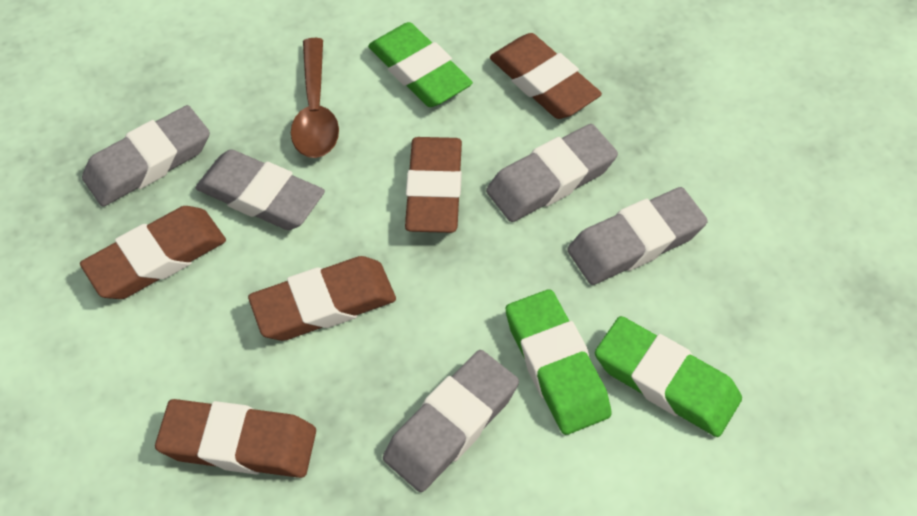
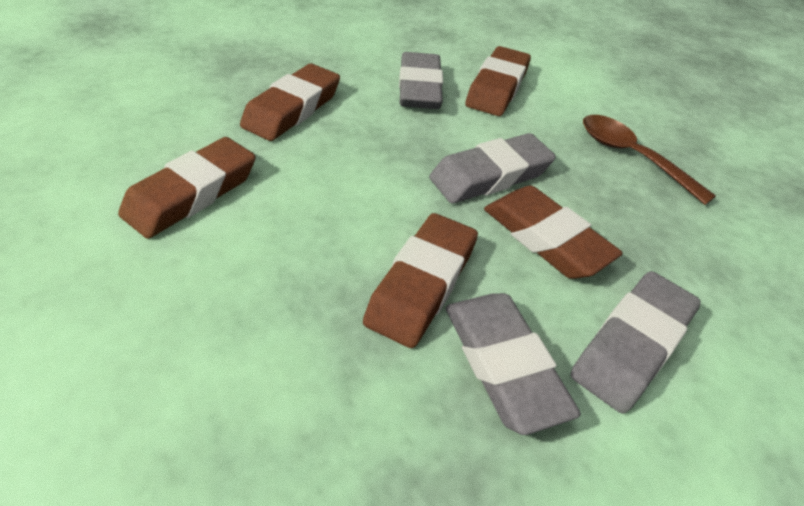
green eraser: [368,22,473,107] [506,289,612,435] [595,316,742,437] = 3 -> none = 0
grey eraser: [82,105,210,207] [196,149,325,230] [383,350,519,492] [486,124,618,222] [567,187,708,285] = 5 -> [399,52,443,109] [429,133,556,204] [446,293,581,435] [571,271,701,414] = 4

